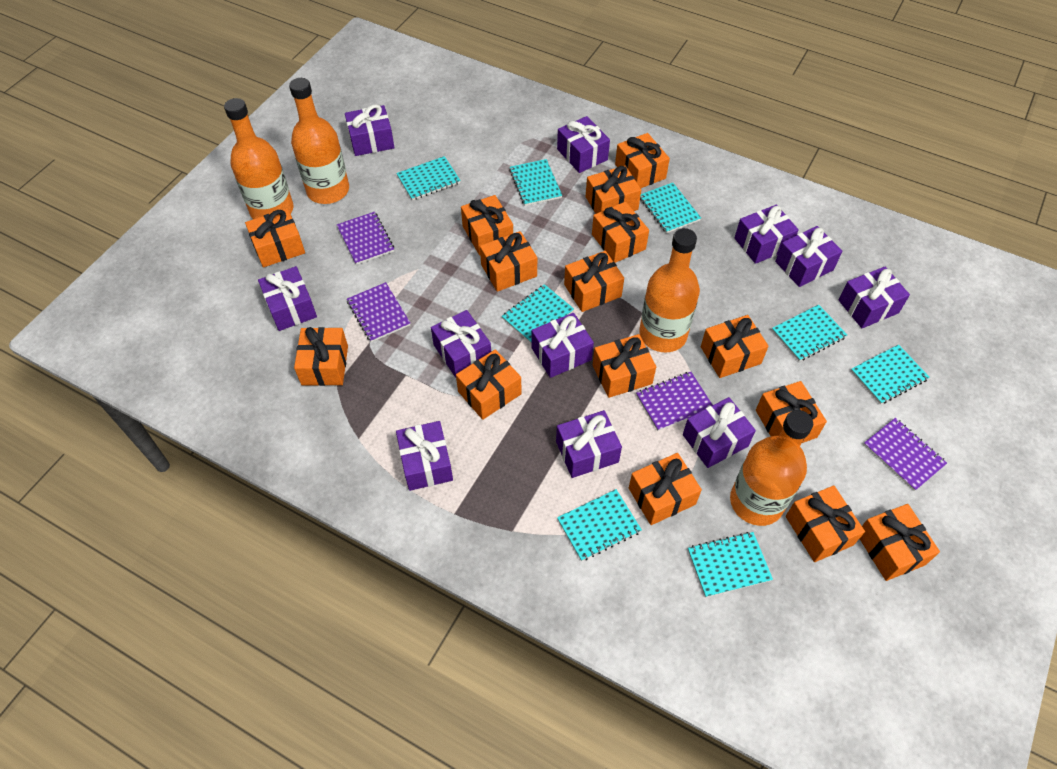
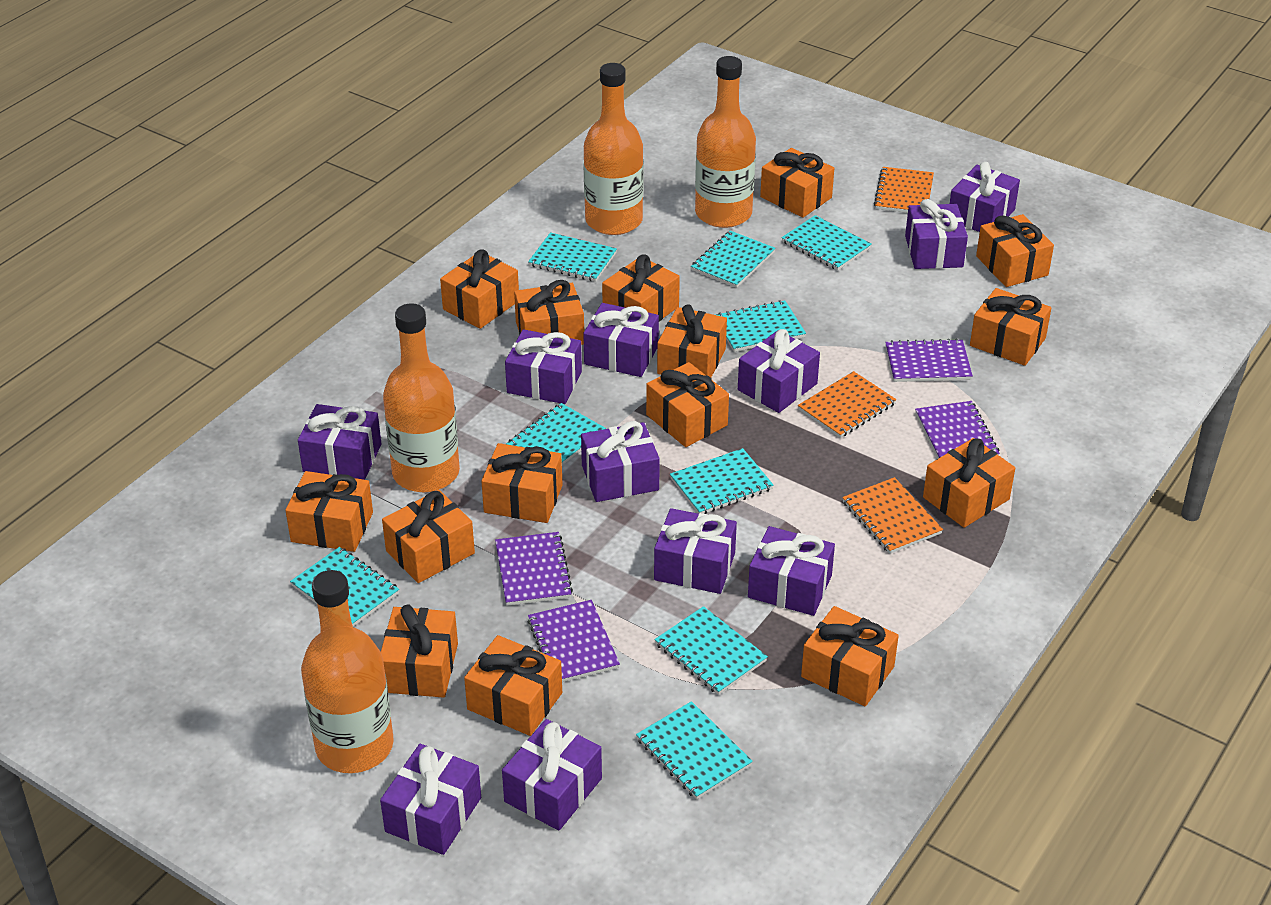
orange notebook: none = 0 -> [798,371,897,438] [842,477,943,554] [874,167,934,213] = 3
turquoise notebook: [396,156,461,201] [502,284,574,343] [509,159,562,206] [557,489,642,561] [640,183,701,233] [688,532,773,597] [772,305,847,361] [851,344,930,404] = 8 -> [290,547,399,627] [506,403,606,465] [528,232,617,282] [636,701,753,800] [655,606,768,695] [670,448,774,514] [691,231,776,288] [716,300,806,352] [781,215,872,270] = 9

